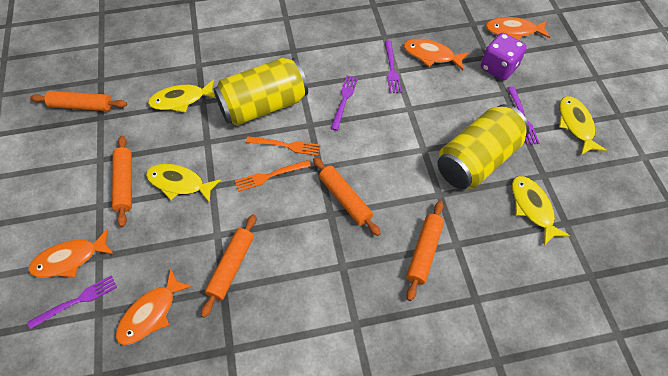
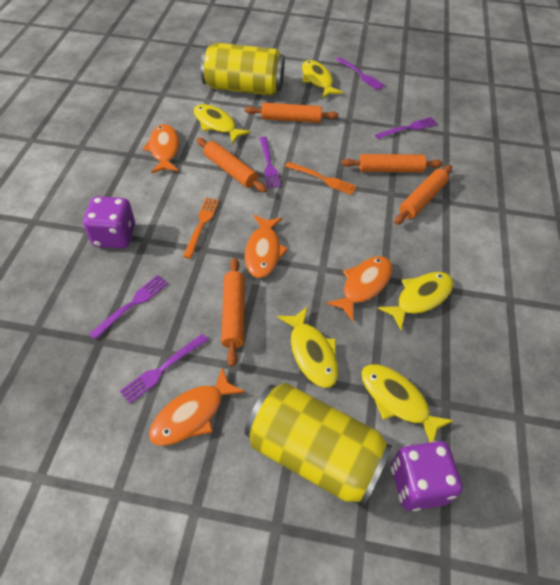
purple dice: [481,33,526,80] = 1 -> [83,196,135,248] [391,441,463,511] = 2
purple fork: [27,275,117,329] [331,75,358,131] [385,41,402,93] [508,86,540,145] = 4 -> [89,275,168,340] [120,334,208,404] [259,137,281,188] [336,57,385,90] [375,117,438,139] = 5
yellow fish: [146,164,221,204] [148,80,216,113] [512,176,570,245] [559,96,607,155] = 4 -> [193,104,251,144] [277,306,338,388] [302,60,343,98] [361,364,454,442] [378,272,454,330] = 5

